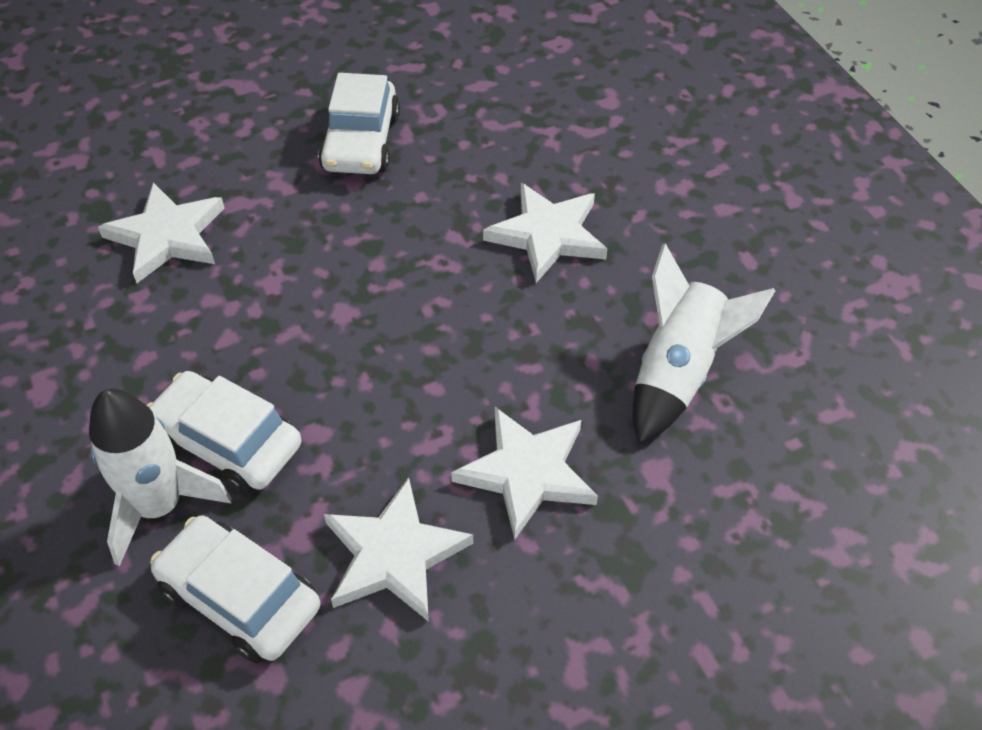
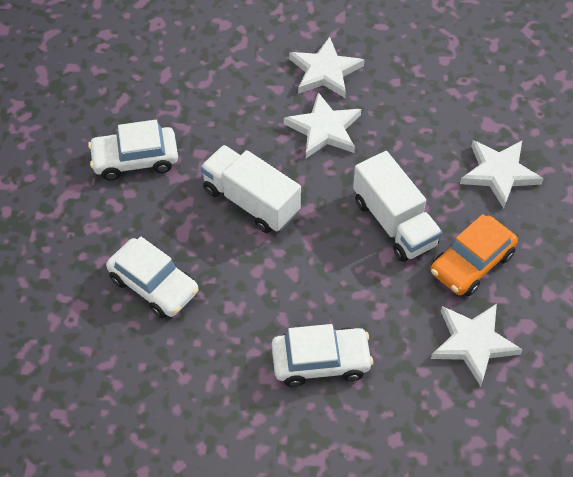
orange car: none = 0 -> [431,214,518,296] = 1
white rocket: [89,389,232,566] [633,243,775,445] = 2 -> none = 0
white truck: none = 0 -> [200,145,301,233] [353,151,442,262] = 2

